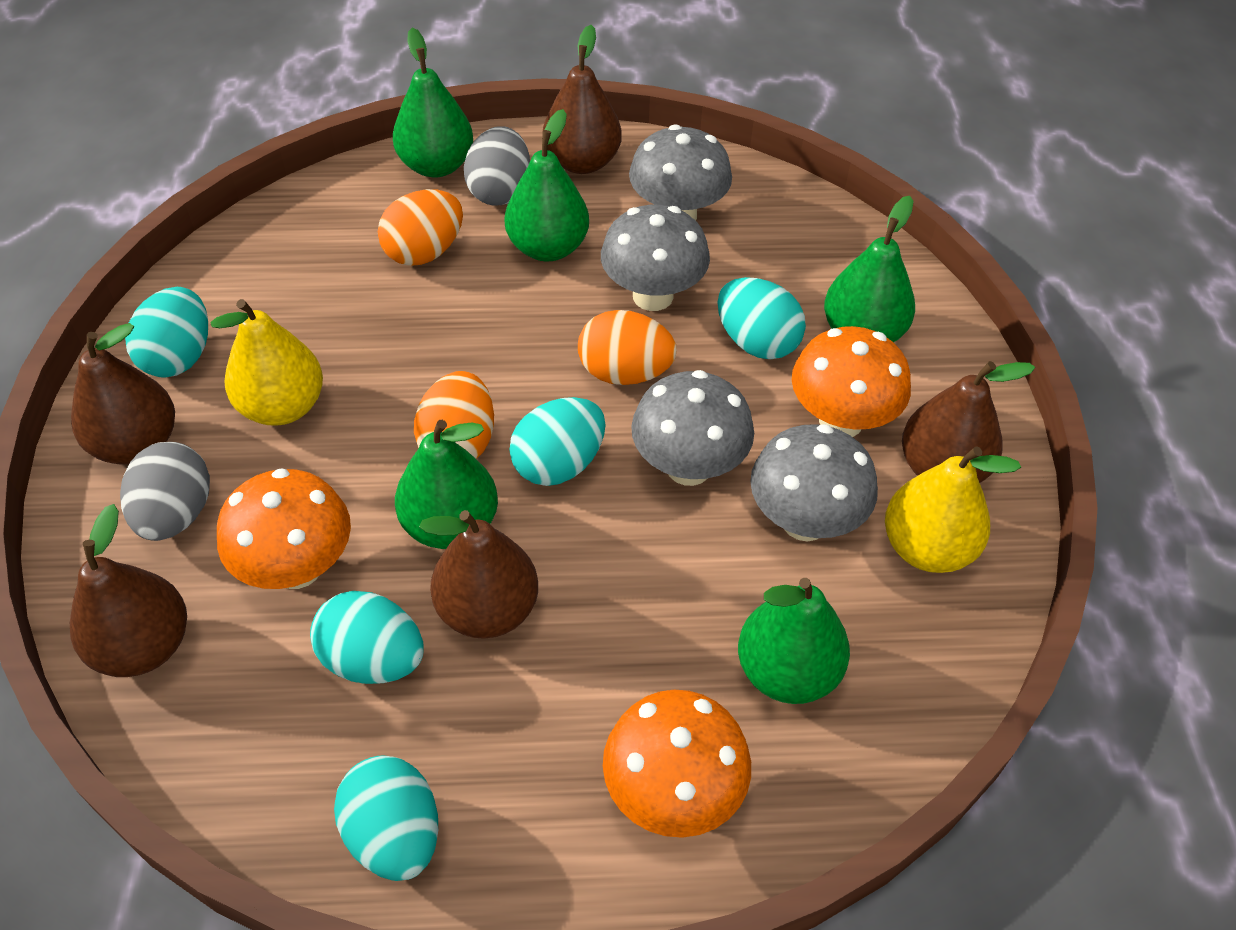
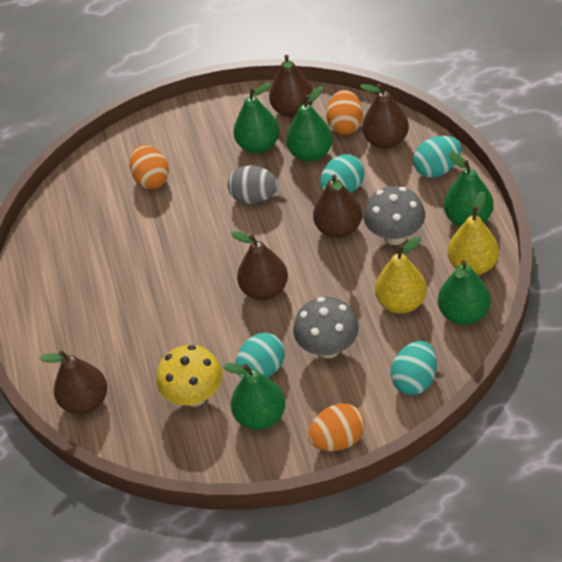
grey egg: [120,442,210,541] [464,126,530,205] = 2 -> [227,165,278,204] = 1
grey mushroom: [601,205,710,311] [629,124,732,221] [631,370,754,486] [750,424,878,541] = 4 -> [293,297,359,358] [364,186,425,245] = 2
orange mushroom: [217,468,351,589] [603,690,751,838] [792,326,911,437] = 3 -> none = 0
turquoise egg: [125,287,208,378] [310,591,424,684] [334,756,438,881] [509,397,605,486] [718,277,806,359] = 5 -> [235,333,285,378] [320,154,365,193] [390,341,437,395] [413,136,461,178] = 4
yellow mushroom: none = 0 -> [157,345,223,407] = 1

